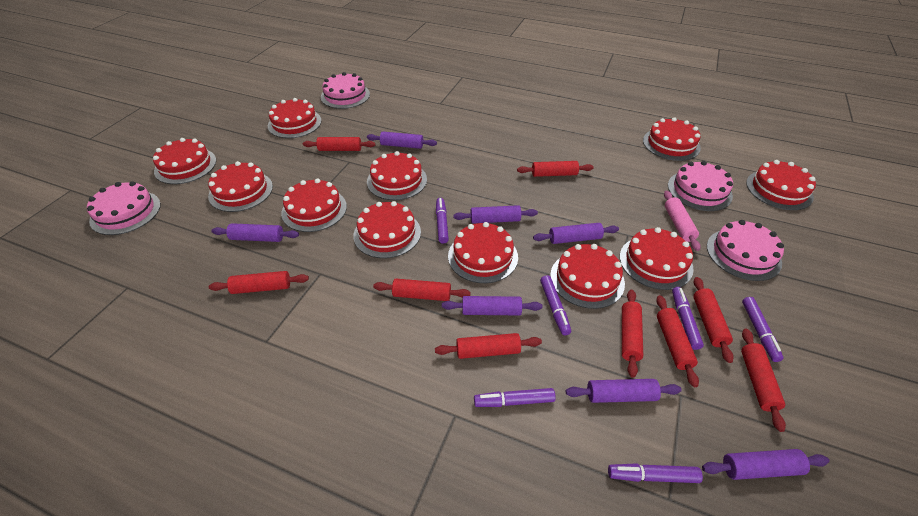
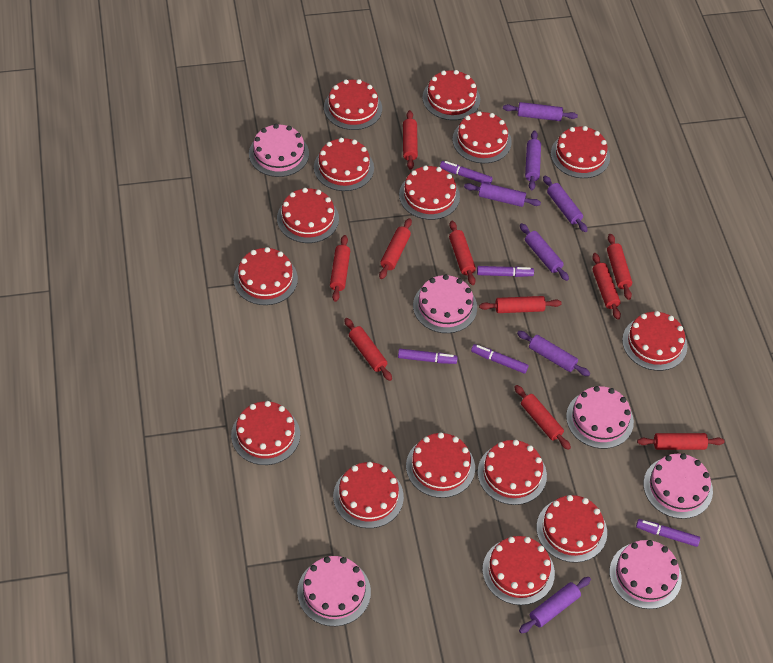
pink cake: [87,181,161,235] [321,72,370,109] [668,161,733,211] [707,220,784,281] = 4 -> [249,124,309,177] [297,556,371,626] [413,275,477,333] [566,386,634,449] [610,540,682,609] [643,454,713,519] = 6
pink rolling pin: [664,191,701,251] = 1 -> none = 0
purple marker: [436,198,449,244] [474,388,556,407] [540,275,571,335] [608,463,703,483] [672,287,704,350] [742,297,784,362] = 6 -> [398,349,458,364] [440,161,493,184] [471,344,529,374] [477,266,534,277] [636,519,700,547] = 5
red cake: [153,138,216,184] [208,161,273,212] [268,98,322,138] [281,178,347,232] [353,201,421,258] [367,151,427,200] [448,222,518,283] [550,244,625,309] [620,227,694,290] [643,117,701,161] [746,160,816,210] = 11 -> [231,401,300,465] [234,247,298,305] [277,188,339,243] [314,138,374,191] [324,79,382,130] [333,462,404,528] [399,165,460,220] [406,433,475,498] [422,70,480,120] [452,111,512,163] [478,440,547,505] [482,536,555,605] [536,495,607,563] [551,126,610,178] [622,311,687,371] = 15
red rolling pin: [209,271,309,294] [303,137,375,151] [373,279,470,301] [435,333,542,359] [517,161,594,177] [622,290,643,378] [656,295,699,387] [693,277,734,363] [741,329,786,432] = 9 -> [330,235,350,302] [344,318,392,381] [379,218,412,279] [403,110,418,170] [449,221,476,285] [479,296,562,313] [514,385,571,450] [592,253,621,320] [607,234,632,300] [637,433,725,450] = 10

